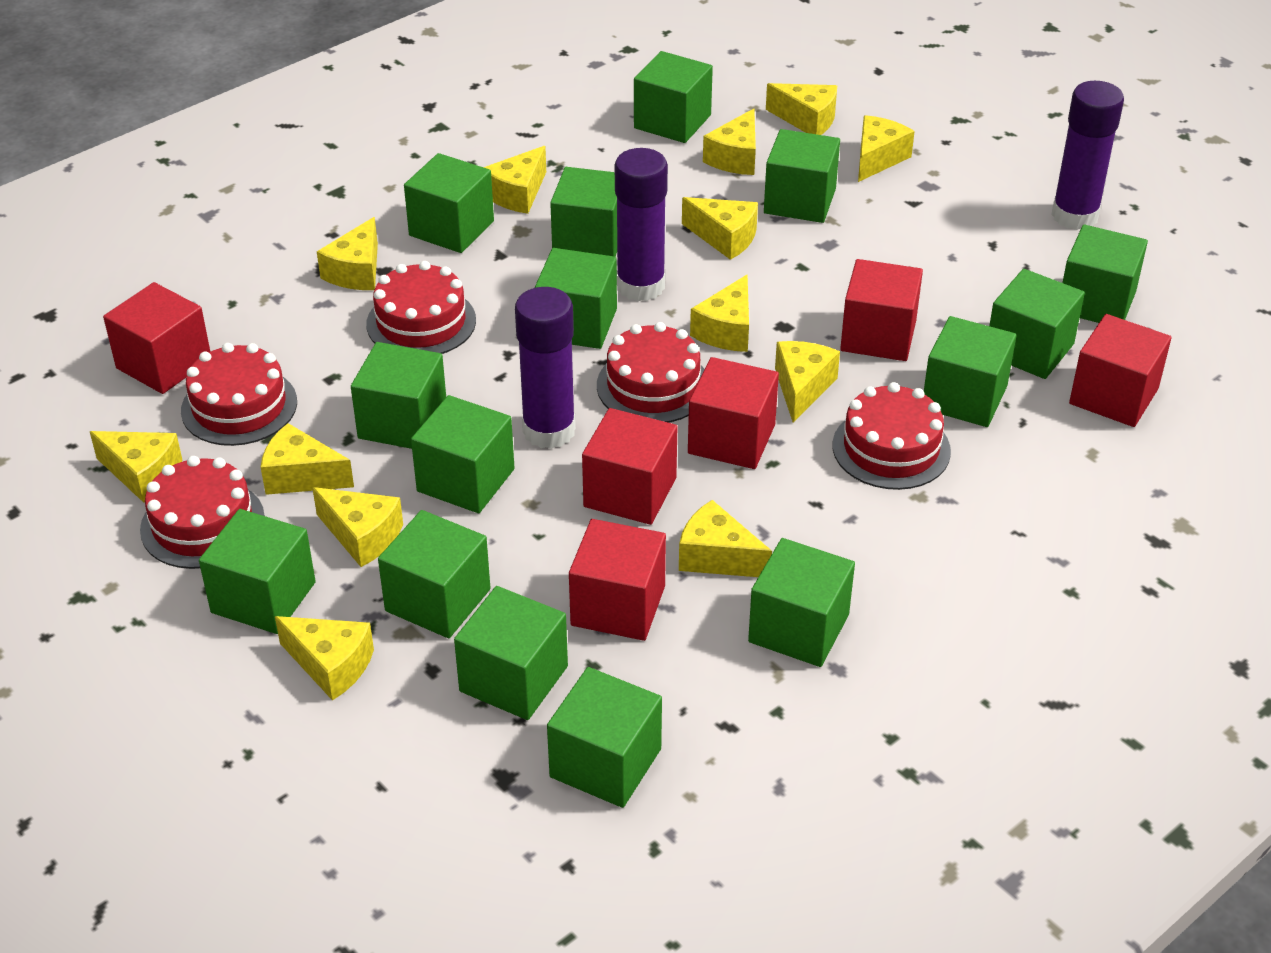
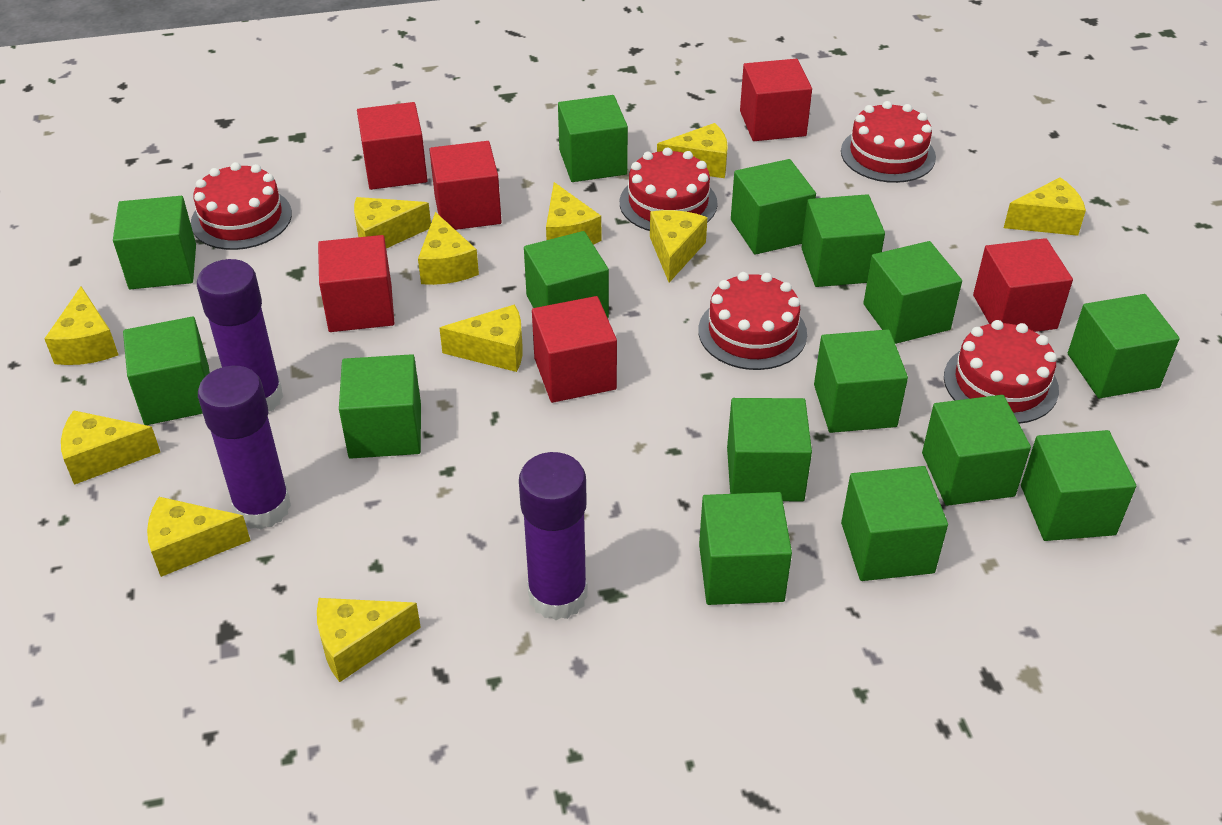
yellow cheese: [89,431,183,503] [261,423,354,495] [275,616,374,701] [312,487,403,567] [317,217,378,290] [484,146,546,214] [679,500,772,577] [682,197,758,260] [690,275,749,352] [703,109,756,175] [766,83,837,135] [775,341,840,423] [858,115,915,182] = 13 -> [44,286,119,365] [61,410,160,485] [147,497,251,577] [317,598,421,682] [354,197,431,248] [418,212,479,285] [439,304,523,372] [546,182,601,245] [650,210,708,283] [657,123,728,178] [1004,177,1086,236] = 11

